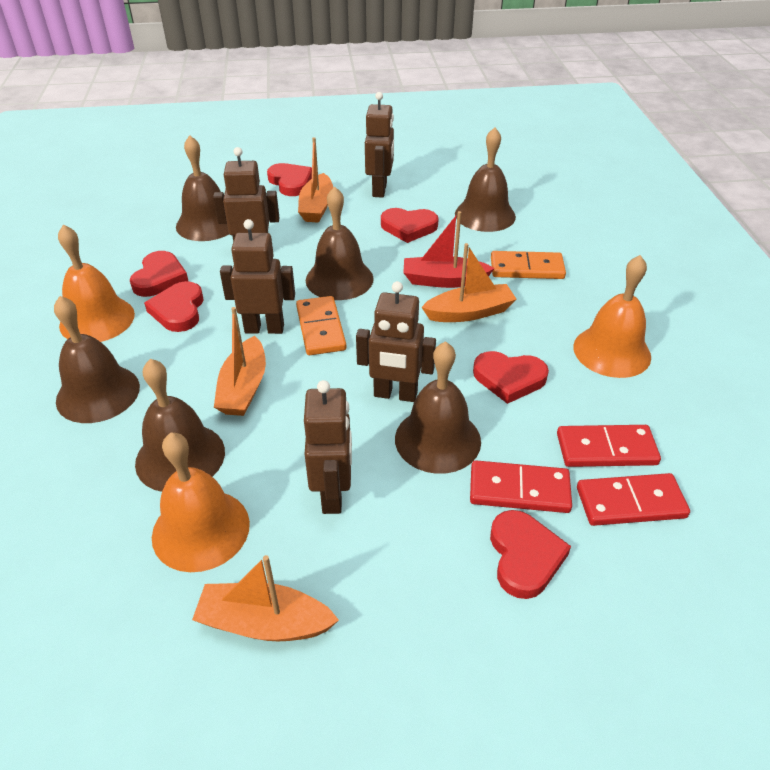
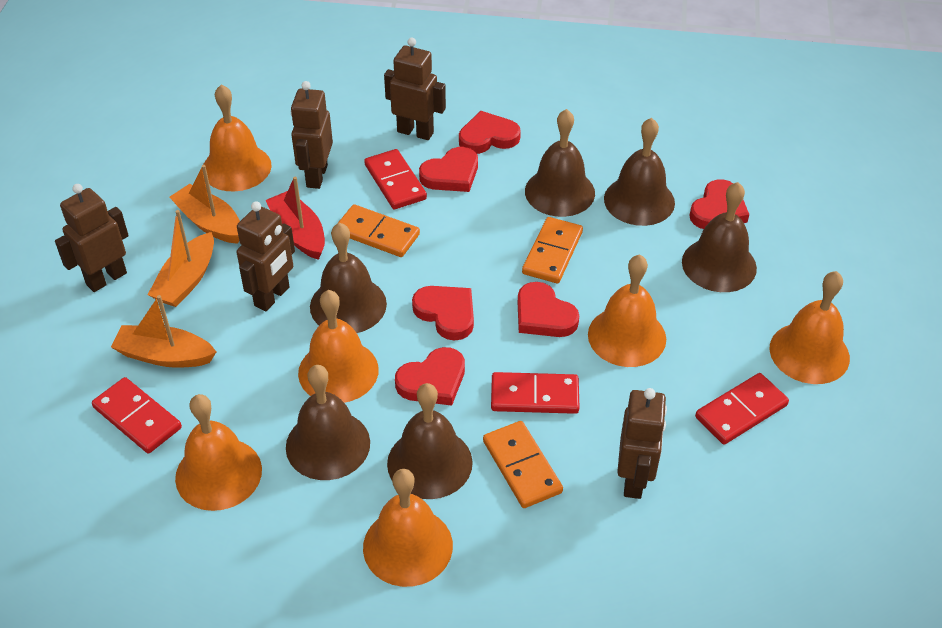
orange bell: [58,225,135,342] [152,432,250,572] [573,255,651,378] = 3 -> [175,394,262,511] [203,85,272,192] [298,290,379,403] [363,469,453,587] [588,254,666,367] [770,271,850,384] = 6
orange boat: [192,555,339,641] [214,307,266,416] [298,137,333,223] [421,243,517,322] = 4 -> [111,295,216,368] [148,210,214,307] [170,165,240,244] = 3
orange domino: [296,296,346,355] [491,251,566,279] = 2 -> [337,204,420,257] [483,421,563,508] [522,217,583,283] = 3
red domino: [470,460,572,513] [557,425,661,467] [577,473,690,526] = 3 -> [92,377,182,454] [364,149,427,210] [491,372,580,414] [695,373,789,445] = 4

